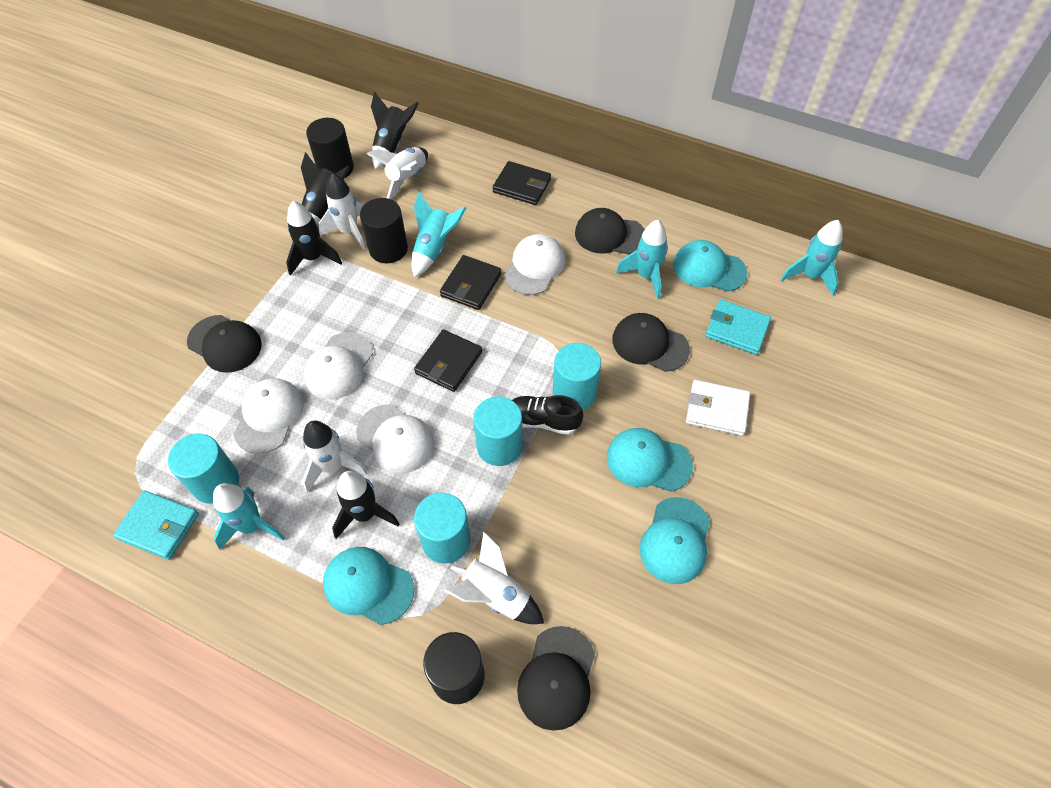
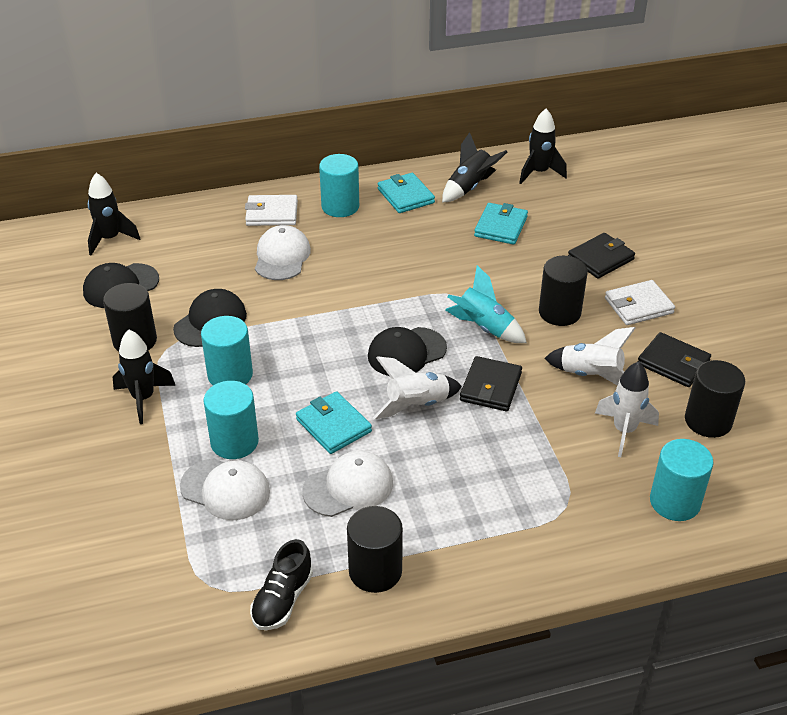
black cap: [187,315,262,373] [517,626,595,731] [575,208,645,255] [612,313,690,372] = 4 -> [83,263,159,308] [173,289,247,347] [368,327,447,376] = 3
black cylinder: [306,118,354,178] [360,198,408,263] [423,632,485,704] = 3 -> [103,283,157,352] [347,506,403,593] [539,256,588,326] [685,360,745,438] = 4
turquoise cap: [323,547,414,625] [607,428,693,492] [639,497,710,584] [673,240,747,292] = 4 -> none = 0
turquoise rocket: [213,483,285,550] [411,192,466,277] [616,220,668,299] [781,220,843,295] = 4 -> [445,265,527,343] = 1
turquoise wallet: [113,490,199,560] [705,300,771,355] = 2 -> [296,391,372,454] [378,173,435,213] [474,203,528,245] = 3
white cap: [234,378,304,454] [304,332,373,399] [356,404,435,473] [504,234,565,295] = 4 -> [180,459,270,520] [255,225,311,280] [302,450,393,517] = 3
white rocket: [302,420,368,492] [319,174,366,250] [367,147,428,199] [444,531,544,624] = 4 -> [373,356,462,419] [544,327,635,386] [595,362,659,457] = 3
white wallet: [686,380,750,436] = 1 -> [245,195,298,226] [605,280,675,325] = 2

